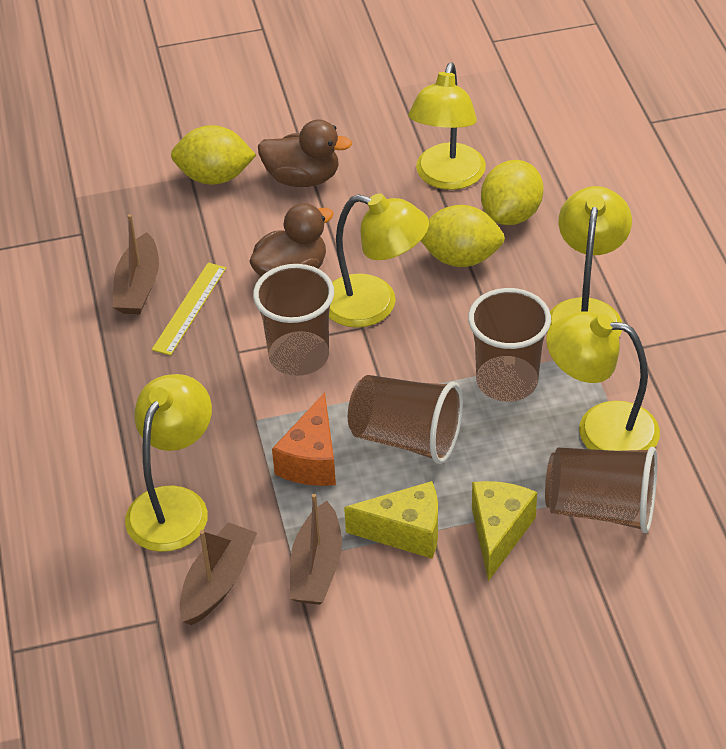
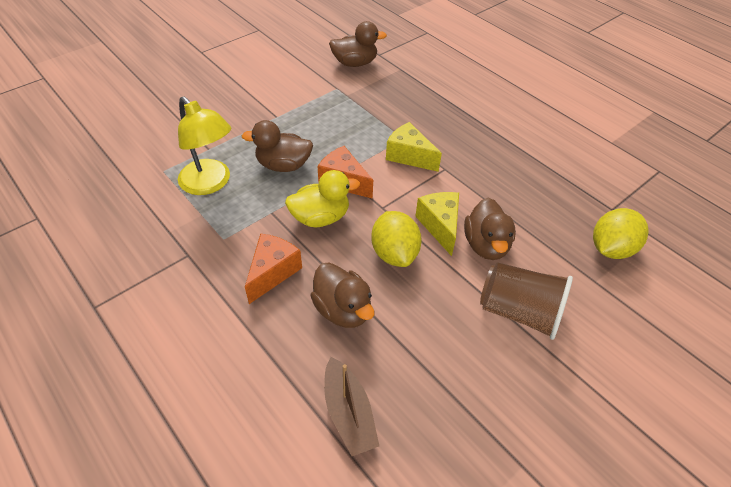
brown boat: [112,214,159,314] [180,522,257,625] [290,494,342,605] = 3 -> [324,357,379,456] = 1
brown cup: [253,264,334,376] [348,375,463,464] [468,288,551,402] [545,447,657,533] = 4 -> [480,262,573,340] = 1
brown duck: [249,203,334,277] [258,119,352,187] = 2 -> [241,120,313,172] [310,262,374,328] [329,21,387,67] [464,198,516,260] = 4
orange cheese: [272,392,336,486] = 1 -> [245,233,302,304] [317,146,373,199] = 2
yellow duck: none = 0 -> [285,170,360,227] = 1
yellow lamp: [125,374,212,552] [329,193,429,328] [408,63,486,190] [546,311,660,451] [550,186,632,337] = 5 -> [178,96,231,195] = 1
yellow lemon: [171,125,256,185] [421,205,505,267] [481,160,544,225] = 3 -> [371,211,422,267] [593,208,649,259] = 2
yellow ruler: [152,263,226,356] = 1 -> none = 0

